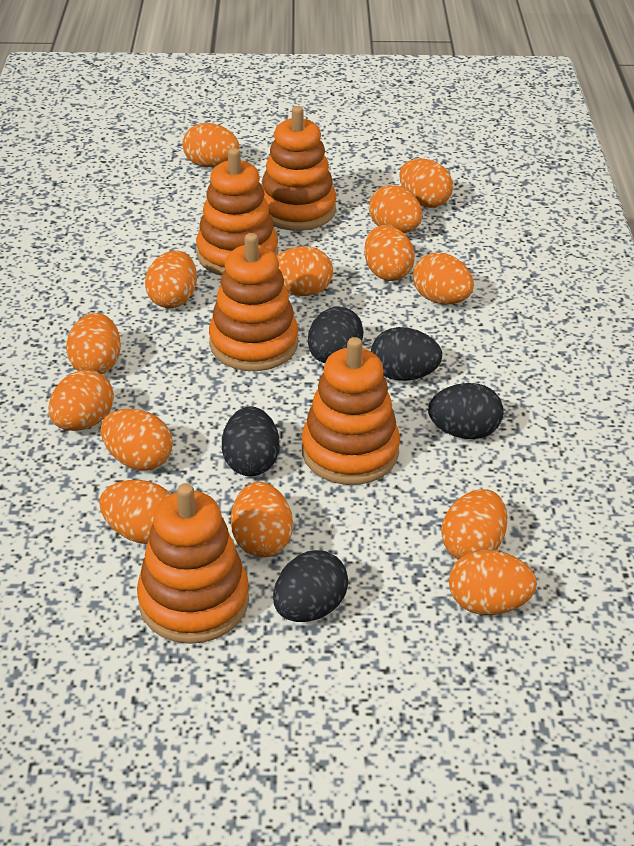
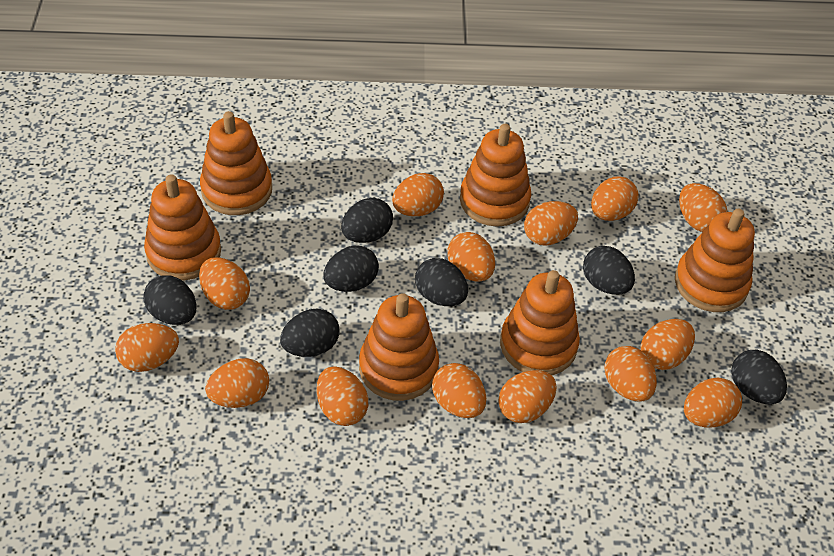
black egg: [222,406,279,476] [273,550,348,622] [308,307,364,363] [371,327,442,381] [428,383,504,439] = 5 -> [143,275,197,325] [280,309,340,357] [324,245,379,292] [341,198,393,243] [415,258,468,306] [583,246,635,295] [731,349,787,404] = 7
orange stacking toy: [137,483,249,644] [196,148,278,276] [209,233,298,371] [262,106,336,231] [302,337,400,485] = 5 -> [144,174,221,280] [200,111,272,215] [359,293,439,401] [460,124,531,227] [500,270,580,375] [675,209,755,312] = 6

